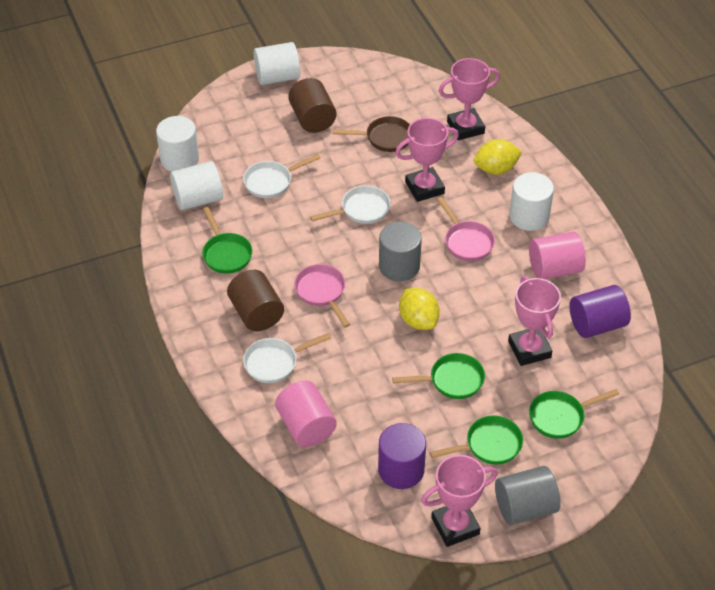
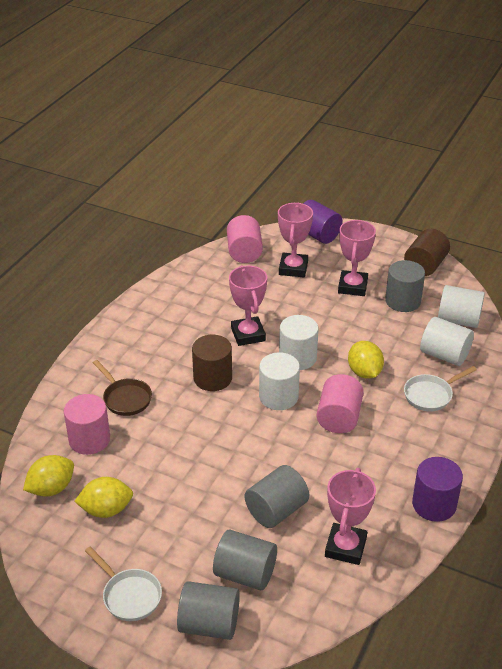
green pan: [202,207,252,274] [392,353,485,399] [430,415,523,465] [529,389,619,439] = 4 -> none = 0
grey cylinder: [379,222,422,282] [495,466,561,525] = 2 -> [177,581,240,640] [213,530,277,590] [245,465,309,528] [385,260,425,312] = 4
pink cylinder: [275,381,337,447] [529,231,586,279] = 2 -> [64,394,110,455] [227,215,263,263] [317,374,364,433] = 3
pink pan: [294,264,350,327] [437,197,495,261] = 2 -> none = 0
white pan: [243,154,320,198] [243,333,331,383] [310,185,390,224] = 3 -> [85,547,162,621] [404,366,477,412] = 2
yellow lemon: [399,288,440,330] [474,139,522,175] = 2 -> [23,455,74,497] [74,477,133,518] [348,341,384,379] = 3

